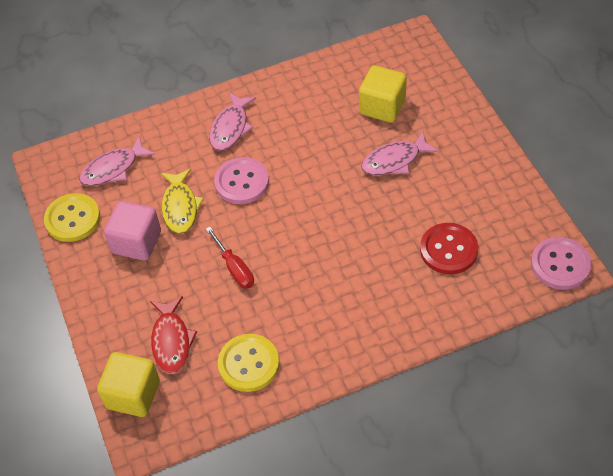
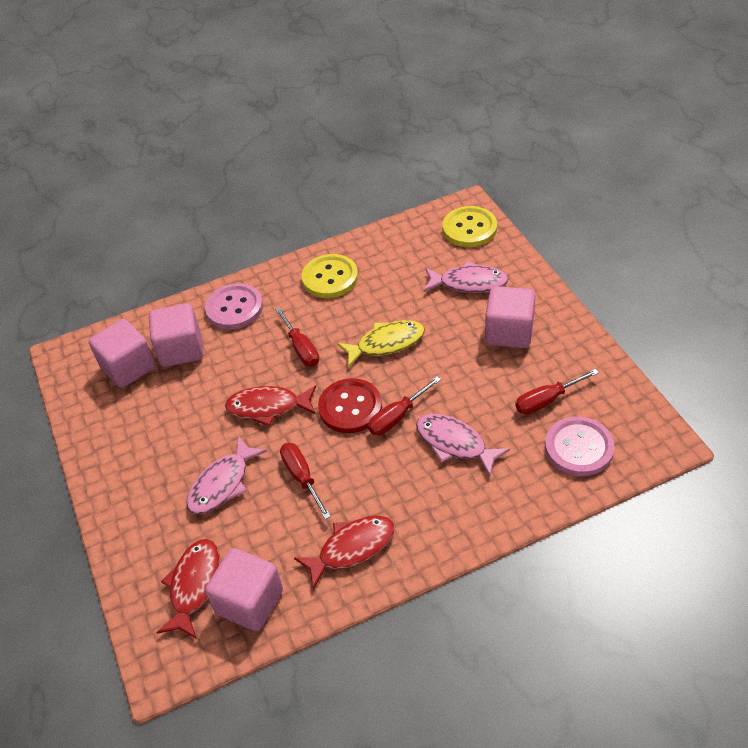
pink cube: [104,201,161,261] = 1 -> [89,319,155,388] [149,303,203,367] [205,548,283,631] [485,286,535,348] = 4
red fish: [150,296,197,374] = 1 -> [156,539,220,639] [225,385,316,426] [294,516,395,590] = 3
red screwdriver: [206,227,254,289] = 1 -> [275,307,319,367] [280,443,331,520] [368,376,441,435] [515,369,599,414] = 4
yellow cube: [97,352,160,417] [359,65,407,123] = 2 -> none = 0

